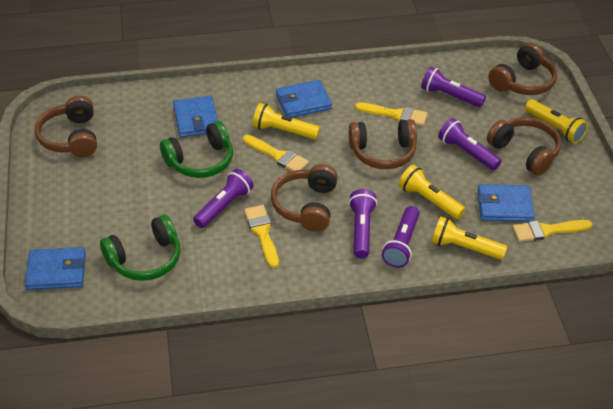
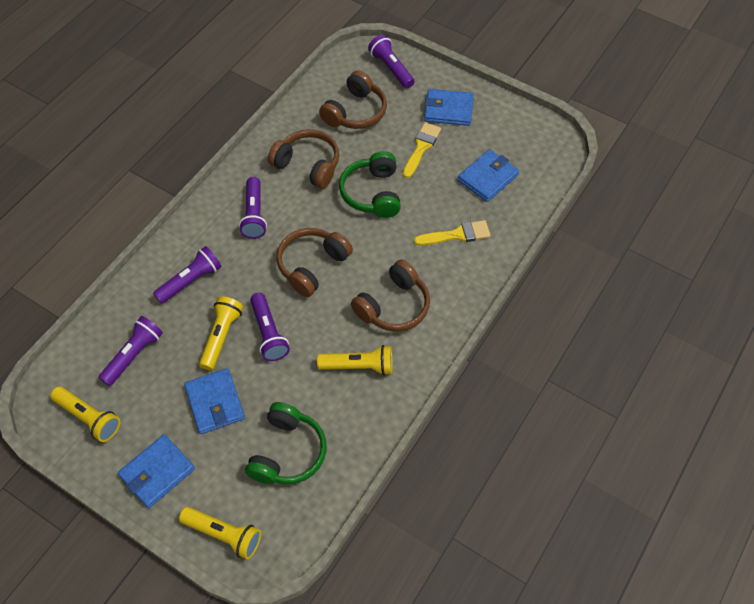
brown headphones: [35,96,97,157] [271,164,338,232] [349,119,417,169] [487,117,561,176] [488,43,557,95] = 5 -> [268,129,339,189] [276,228,353,297] [319,70,387,129] [351,260,430,332] = 4
yellow brush: [243,135,309,171] [244,205,279,268] [355,102,428,126] [512,220,592,242] = 4 -> [403,122,441,178] [414,220,490,245] = 2

